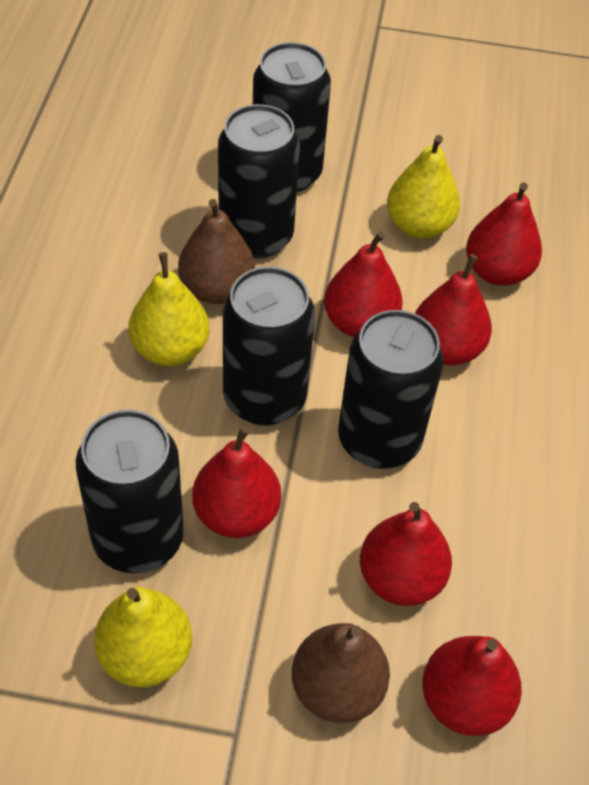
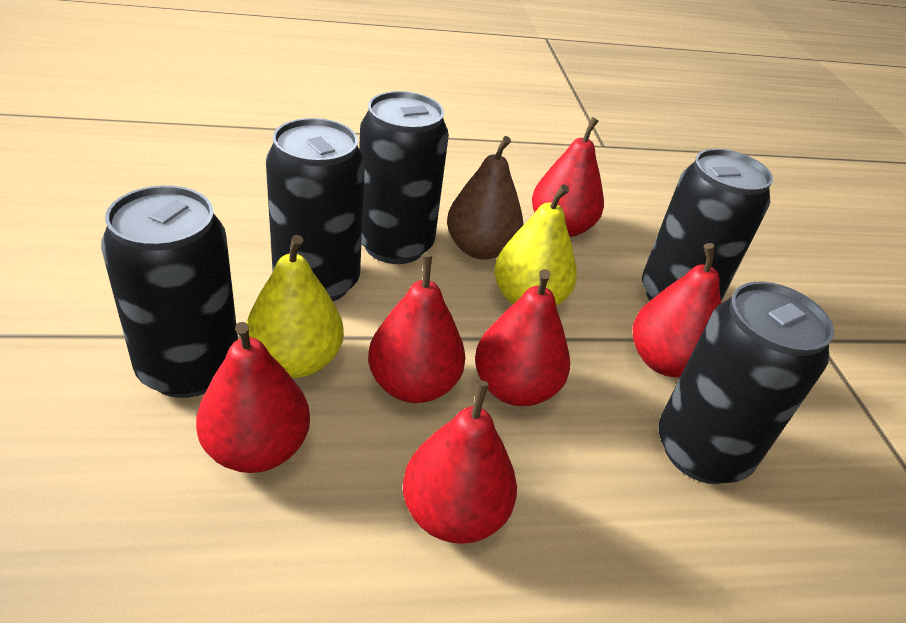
brown pear: [178,199,255,304] [292,623,390,723] = 2 -> [447,136,523,259] = 1
yellow pear: [94,587,192,687] [129,252,209,366] [387,135,460,239] = 3 -> [247,235,344,378] [494,184,577,306] = 2

